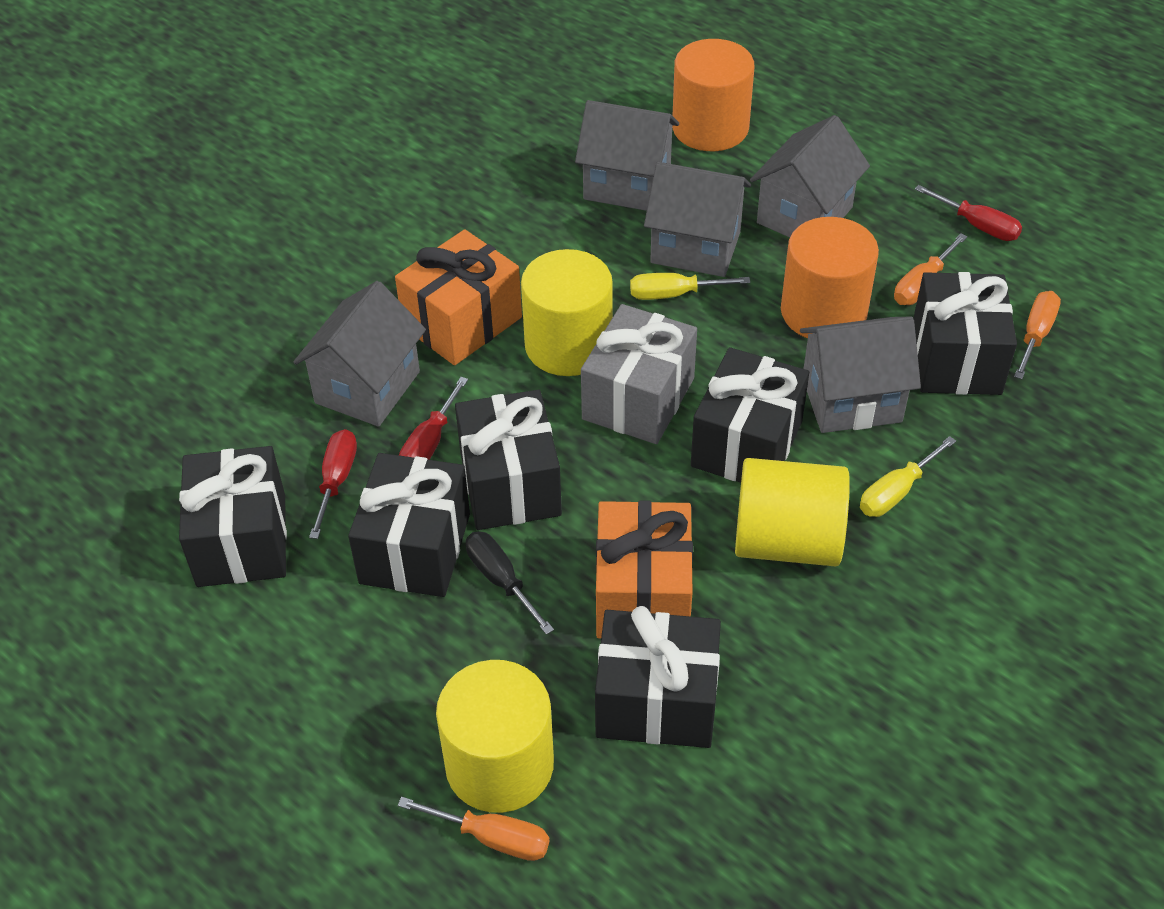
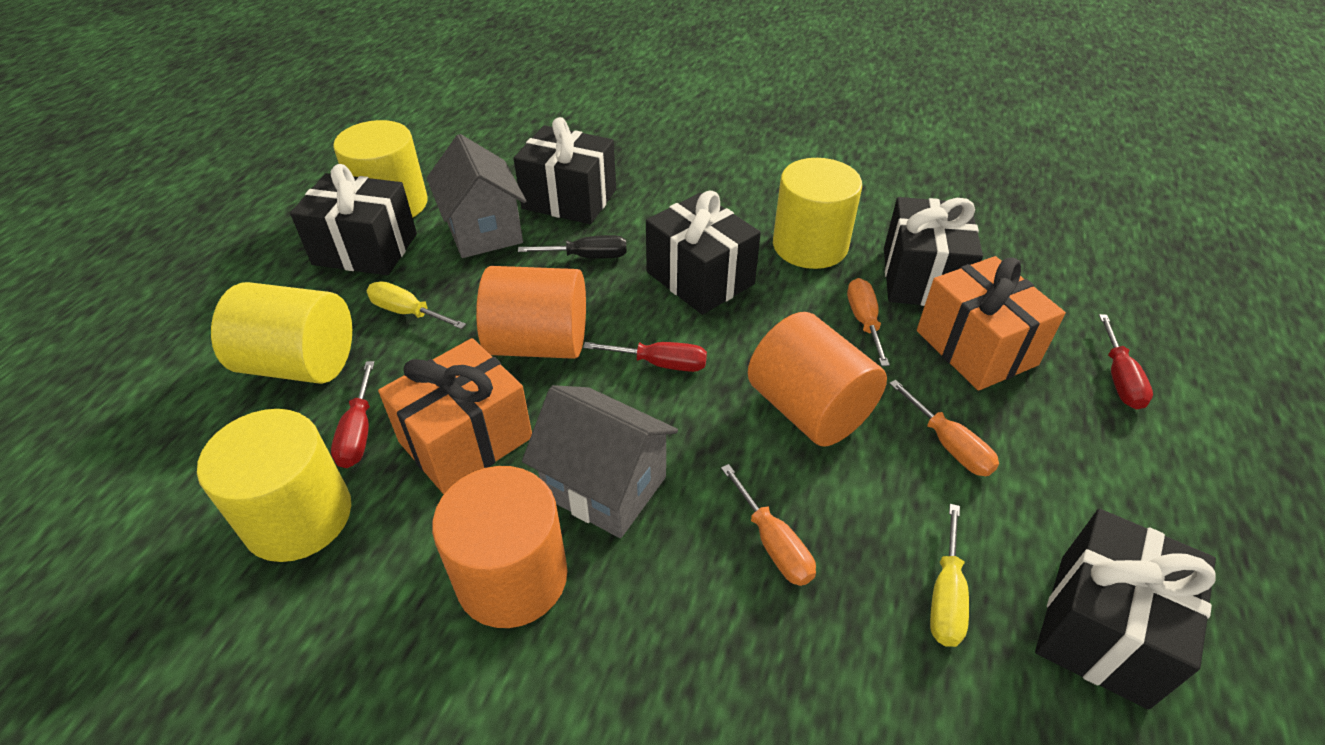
black gift: [179,446,287,587] [348,453,470,597] [455,390,562,530] [595,606,721,748] [691,347,809,482] [913,272,1017,395] = 6 -> [290,164,417,275] [514,117,616,224] [646,191,761,315] [884,197,983,306] [1035,509,1216,709] = 5
grey gift: [581,304,697,444] = 1 -> none = 0
grey house: [293,281,426,427] [575,100,679,211] [644,162,751,277] [750,115,870,237] [800,317,921,433] = 5 -> [427,134,526,258] [522,385,678,538] = 2
orange cylinder: [672,39,754,151] [781,217,879,338] = 2 -> [432,466,568,628] [476,266,586,359] [748,312,887,446] = 3
yellow cylinder: [436,660,554,813] [521,249,613,376] [735,458,850,567] = 3 -> [197,409,351,562] [211,282,352,384] [333,120,427,218] [773,158,862,269] = 4

